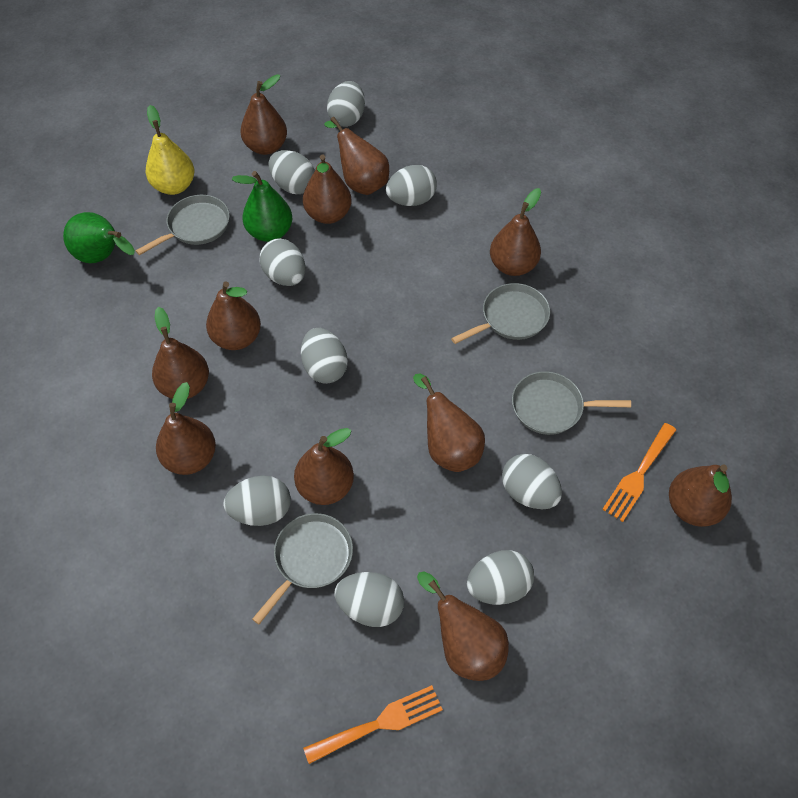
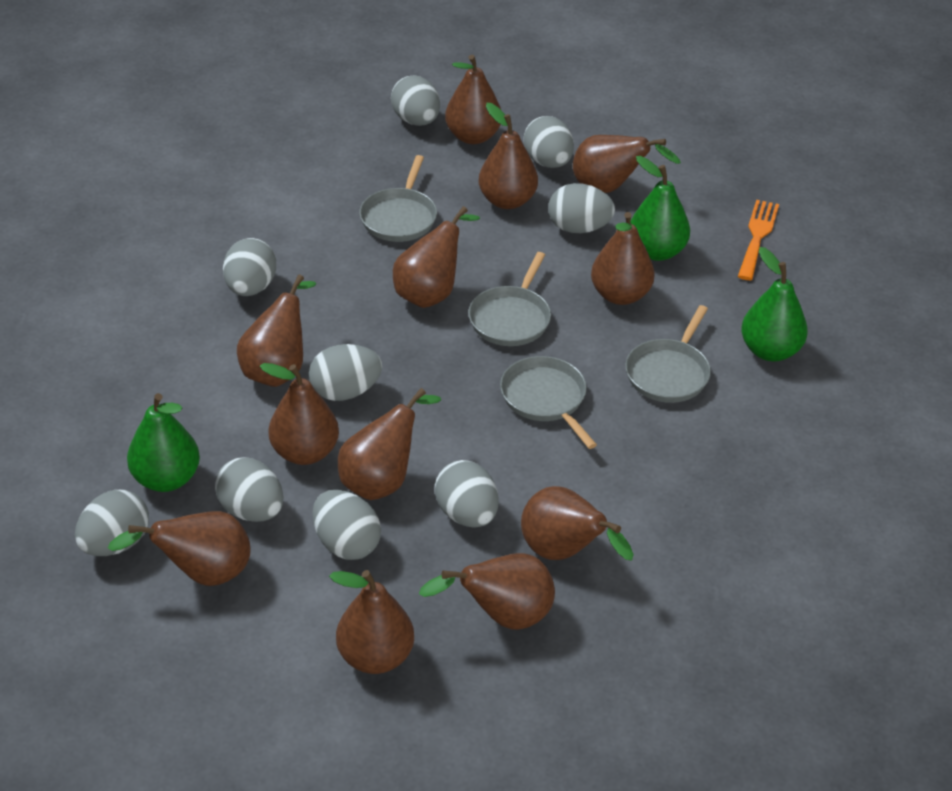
brown pear: [152,307,209,399] [156,382,216,475] [206,282,261,350] [240,74,287,155] [294,428,354,505] [303,154,352,224] [324,117,389,195] [413,374,485,472] [417,572,509,681] [490,188,541,276] [669,464,732,527] = 11 -> [108,511,251,586] [237,274,316,387] [260,363,339,465] [329,570,414,674] [338,388,441,500] [393,206,480,308] [419,553,555,630] [445,55,501,144] [479,103,538,209] [521,486,634,561] [573,135,681,193] [591,212,655,305] = 12
green pear: [63,212,135,263] [232,171,292,242] = 2 -> [127,393,200,492] [630,156,690,261] [741,247,808,361] = 3
orange fork: [303,685,443,764] [602,423,676,522] = 2 -> [738,200,779,280] = 1
yellow pear: [146,105,194,195] = 1 -> none = 0

